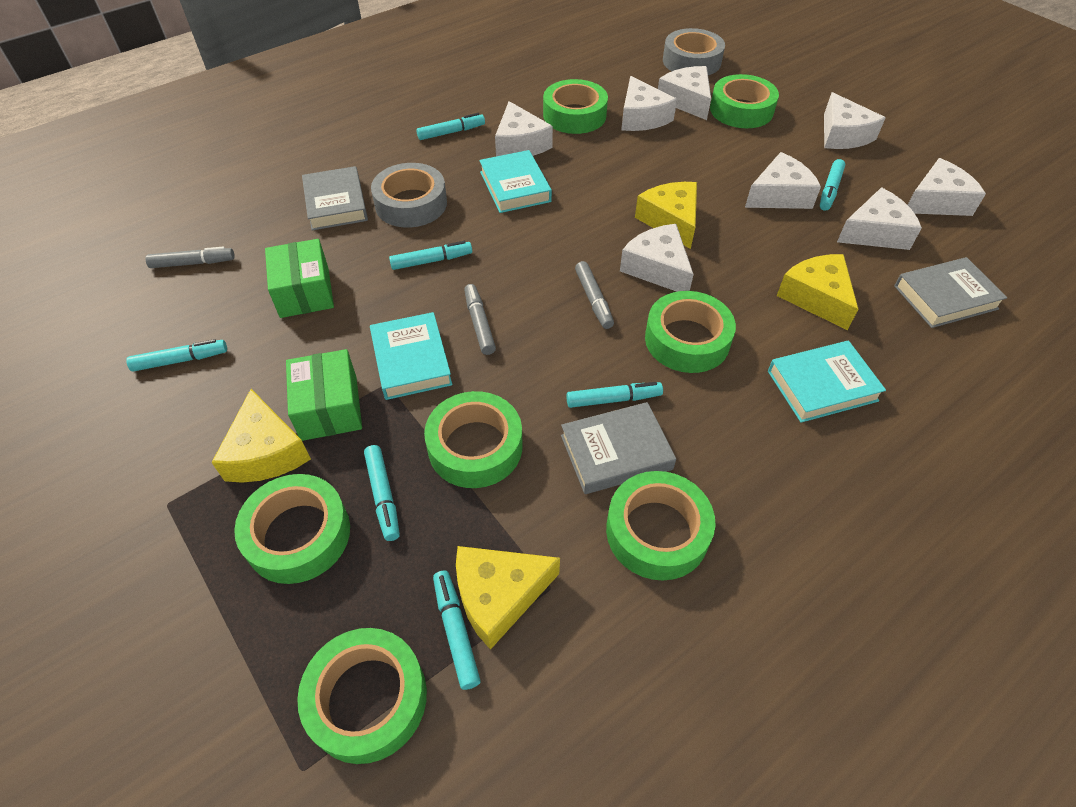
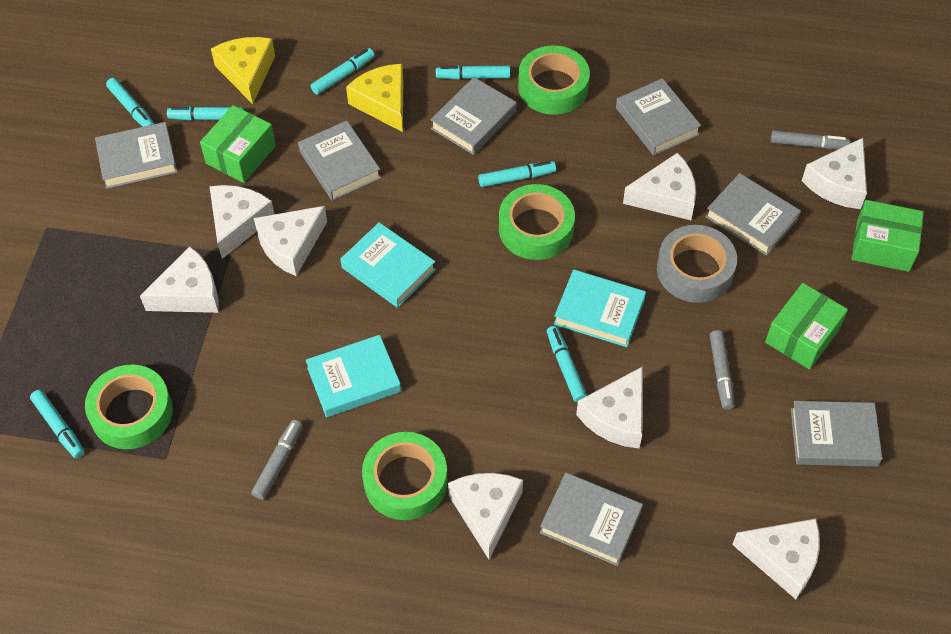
green box: [265,239,334,318] [286,349,362,441] = 2 -> [200,105,276,183] [765,283,848,370] [852,200,924,272] = 3
green tape: [234,474,350,584] [297,628,427,764] [424,391,523,488] [543,79,608,134] [606,471,716,581] [645,291,736,373] [710,74,779,128] = 7 -> [85,365,173,449] [362,432,448,520] [499,184,575,260] [518,46,590,115] = 4
grey book: [302,166,368,231] [561,402,676,494] [894,257,1007,328] = 3 -> [95,122,178,189] [298,121,381,201] [431,77,517,155] [540,473,643,566] [616,78,701,156] [705,173,801,256] [791,401,882,467] = 7
grey tape: [371,163,447,228] [663,28,725,75] = 2 -> [657,225,737,303] = 1
yellow cheese: [211,389,311,483] [456,546,560,650] [635,182,697,249] [777,254,858,330] = 4 -> [211,37,275,104] [346,64,403,132] = 2

